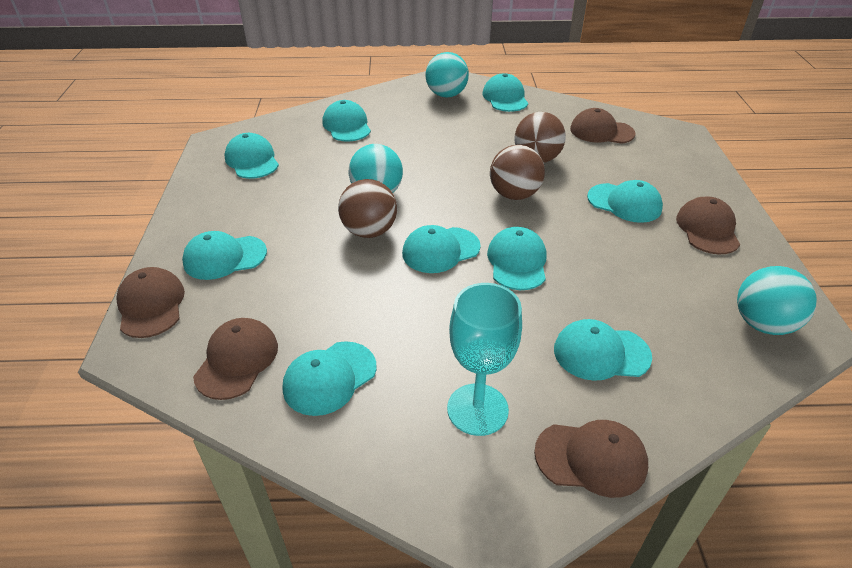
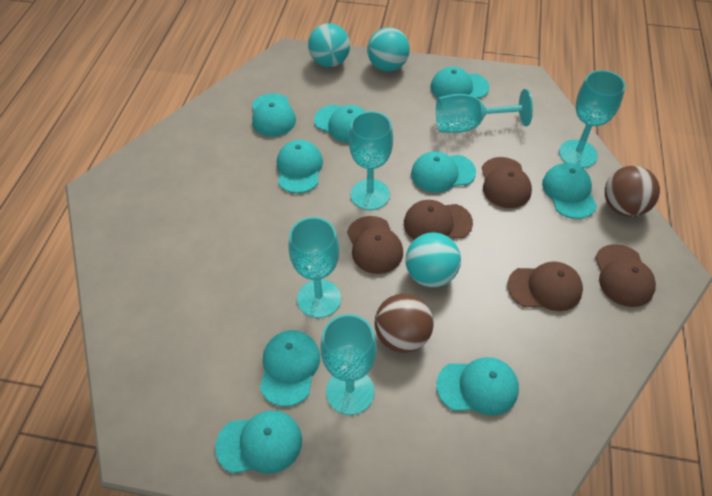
brown ball: [338,179,397,238] [490,145,545,200] [514,112,566,163] = 3 -> [375,294,434,353] [605,166,660,217] = 2
turquoise goblet: [447,283,522,436] = 1 -> [289,217,341,318] [321,314,377,415] [349,111,393,210] [436,89,533,133] [559,70,625,168] = 5

